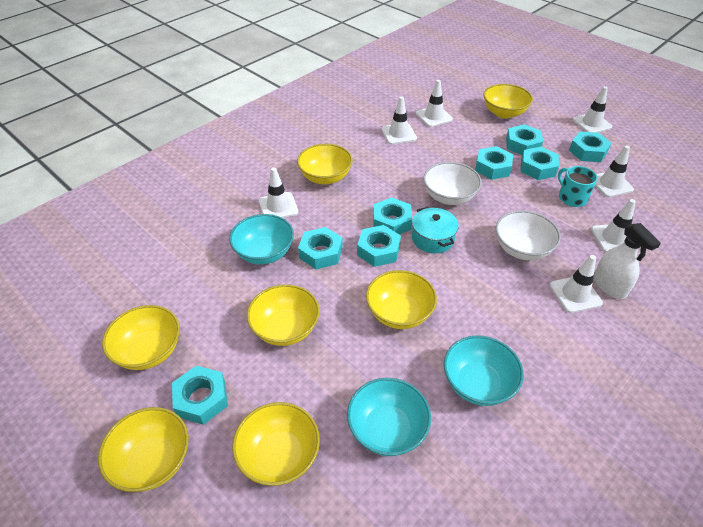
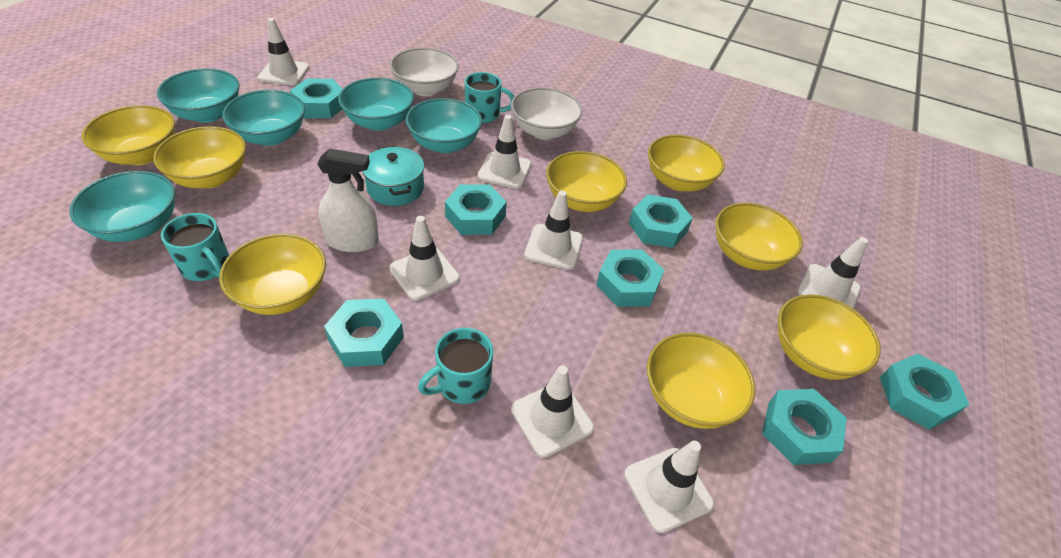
turquoise bowl: [229,214,294,264] [347,378,431,456] [444,335,524,406] = 3 -> [69,171,175,242] [157,68,240,123] [222,90,305,146] [338,78,414,131] [406,98,482,153] = 5
turquoise mug: [558,166,598,207] = 1 -> [161,213,229,281] [418,328,493,404] [465,72,514,123] = 3
turquoise nut: [172,366,228,425] [298,227,343,269] [357,225,401,267] [373,197,412,235] [475,146,513,180] [506,124,543,155] [521,147,559,180] [569,131,611,162] = 8 -> [290,78,342,118] [324,299,404,367] [445,184,507,235] [596,249,664,307] [629,195,693,248] [762,389,847,465] [880,354,970,430] = 7
yellow bowl: [98,407,189,492] [102,305,180,370] [232,402,320,486] [247,284,320,346] [297,144,353,184] [366,270,437,329] [484,84,533,119] = 7 -> [82,105,175,165] [153,126,246,189] [219,234,326,315] [546,151,627,212] [647,333,755,429] [648,135,725,192] [715,203,803,271] [778,294,881,380] = 8

